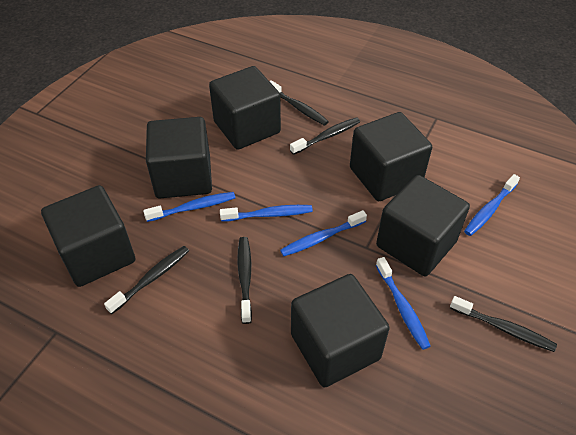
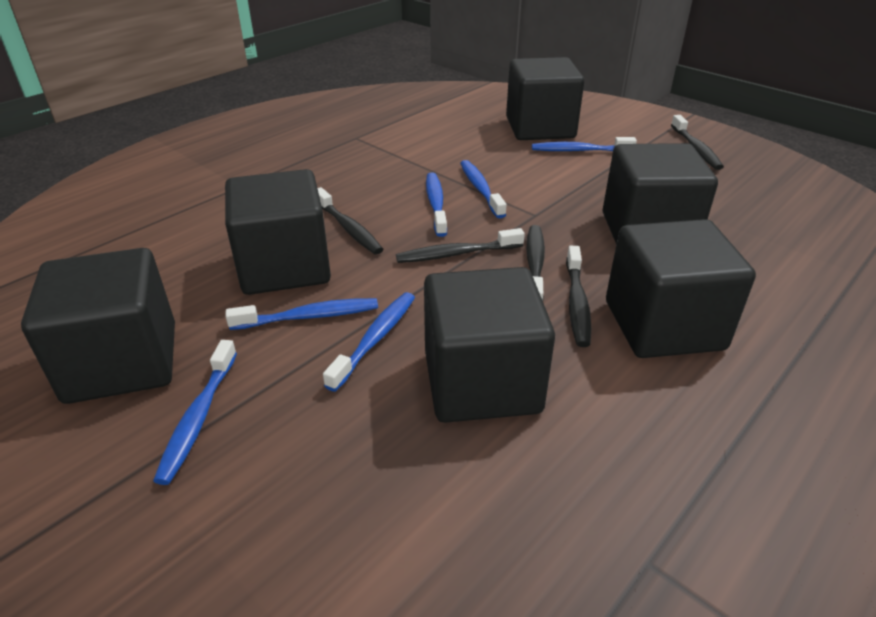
blue toothbrush: [143,192,236,222] [220,205,313,222] [280,210,367,256] [376,257,430,350] [464,174,520,236] = 5 -> [153,340,237,485] [225,298,378,330] [323,292,415,392] [426,173,447,237] [460,160,506,219] [532,137,637,151] = 6

